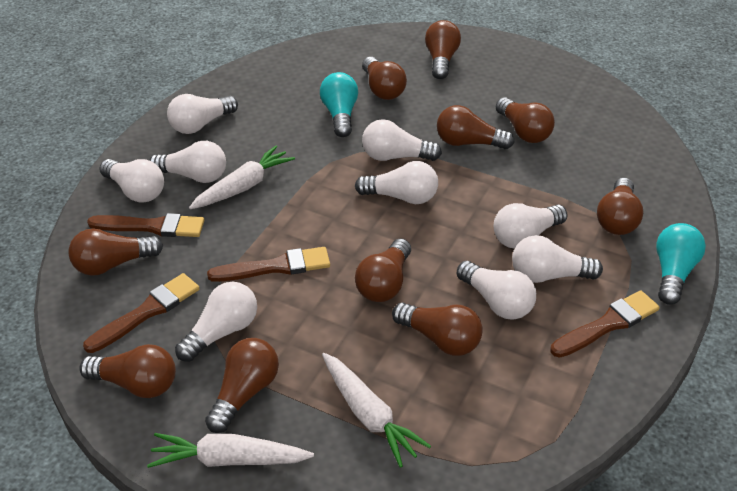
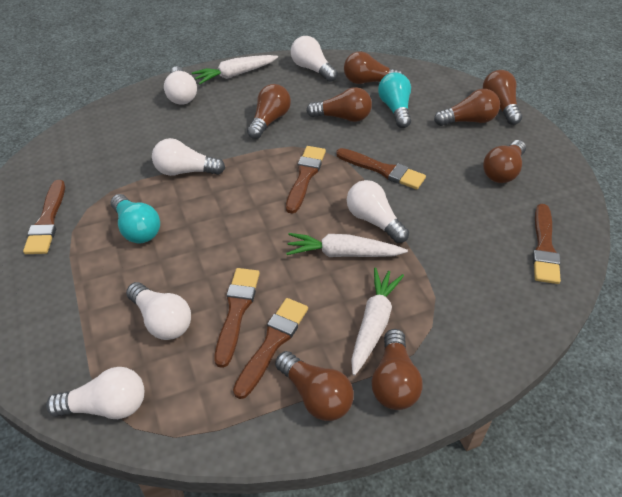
brown brush: [83,273,200,353] [87,213,204,237] [207,247,330,282] [550,290,660,358] = 4 -> [23,180,65,254] [215,268,260,368] [233,298,308,399] [286,146,326,213] [336,148,426,190] [533,204,561,284] = 6
brown light bulb: [69,228,163,276] [79,344,176,398] [205,338,279,433] [355,238,411,302] [362,57,407,100] [392,302,483,356] [425,20,461,79] [437,105,514,149] [496,97,555,143] [597,178,644,235] = 10 -> [247,84,291,139] [275,351,354,421] [306,87,372,122] [344,51,404,84] [372,329,423,410] [434,89,500,126] [483,70,522,125] [483,140,526,183] = 8
white light bulb: [99,159,164,202] [149,141,226,183] [167,94,238,134] [175,282,257,362] [355,161,438,204] [362,119,442,161] [457,261,536,320] [494,203,568,249] [512,235,603,283] = 9 -> [46,367,144,419] [126,282,191,340] [152,138,225,176] [164,67,197,105] [291,36,338,82] [347,180,409,243] = 6

